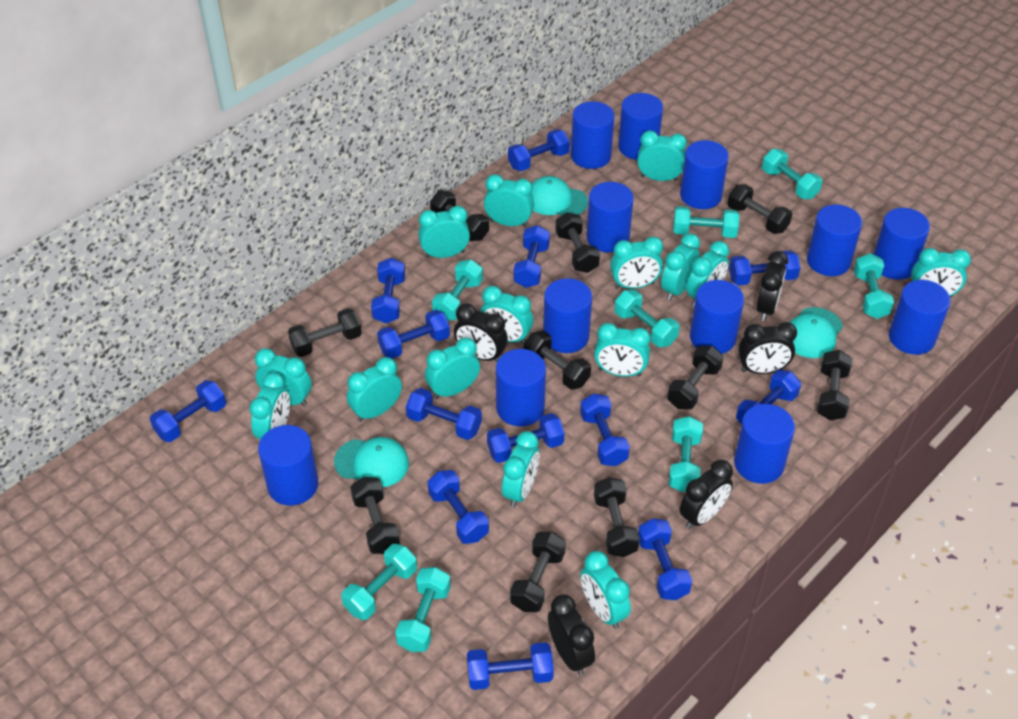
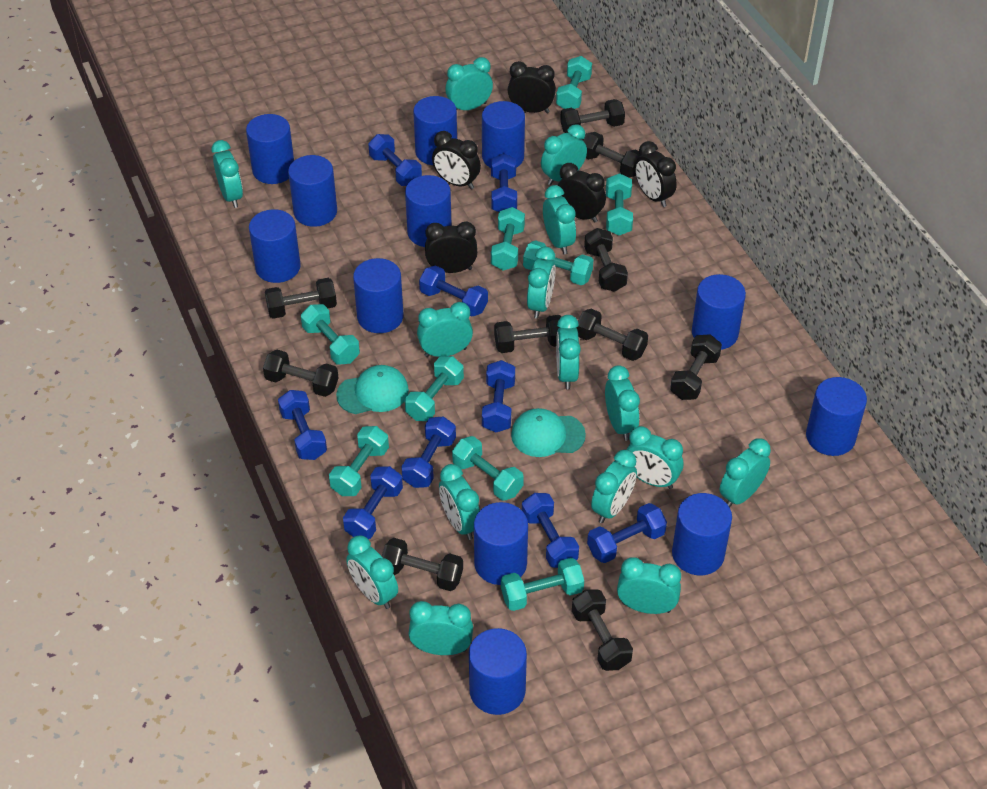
blue dumbbell: [150,380,226,442] [371,258,405,323] [377,310,450,359] [406,388,482,440] [428,470,489,544] [467,642,554,690] [487,413,564,463] [508,129,570,171] [513,225,550,288] [580,394,630,466] [638,518,692,600] [729,250,801,286] [736,370,801,425] = 13 -> [278,390,327,460] [343,466,403,539] [368,134,422,186] [401,416,456,488] [419,265,488,316] [482,360,515,432] [491,153,517,212] [522,493,579,568] [587,503,667,563] = 9
turquoise cap: [334,437,409,487] [531,176,588,215] [790,307,843,358] = 3 -> [336,365,409,414] [511,408,586,457] = 2
turquoise dumbbell: [341,544,417,620] [395,567,451,652] [432,260,483,321] [614,290,680,347] [669,416,703,492] [673,206,739,238] [762,149,822,199] [854,253,894,319] = 8 -> [301,304,360,364] [329,426,389,496] [405,356,464,421] [452,436,524,501] [491,207,525,271] [501,558,584,611] [523,240,593,285] [556,56,592,109] [606,173,633,235] = 9

